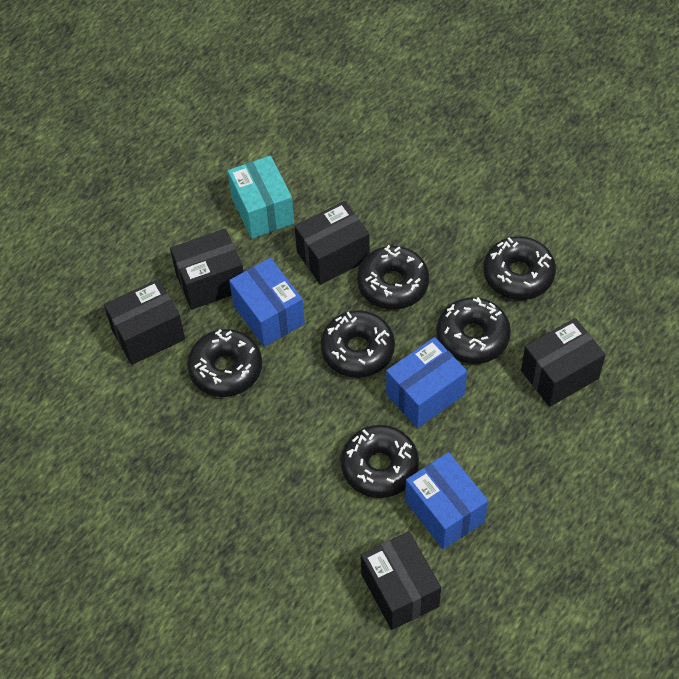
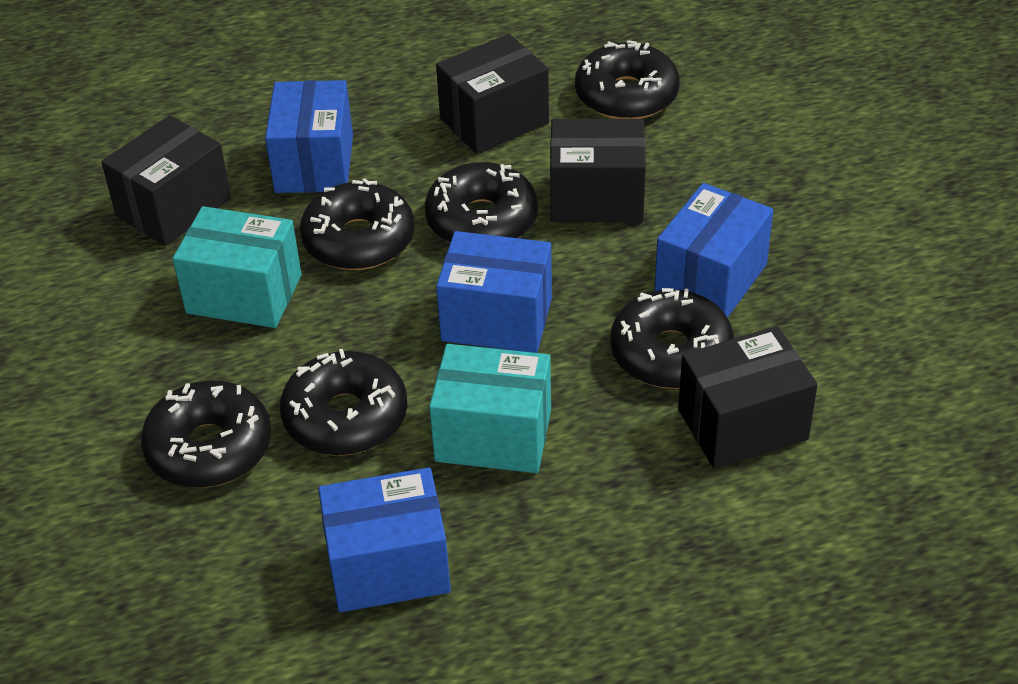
black box: [104,279,185,365] [170,229,243,310] [295,201,370,285] [361,531,441,630] [521,318,606,407] = 5 -> [101,115,231,246] [436,34,549,154] [550,119,646,223] [678,326,818,469] = 4
blue box: [229,258,305,347] [386,337,467,428] [405,452,488,549] = 3 -> [265,80,353,193] [318,467,451,612] [436,231,552,353] [655,183,773,318] = 4
turquoise box: [228,155,294,239] = 1 -> [173,206,302,328] [429,344,551,473] = 2

